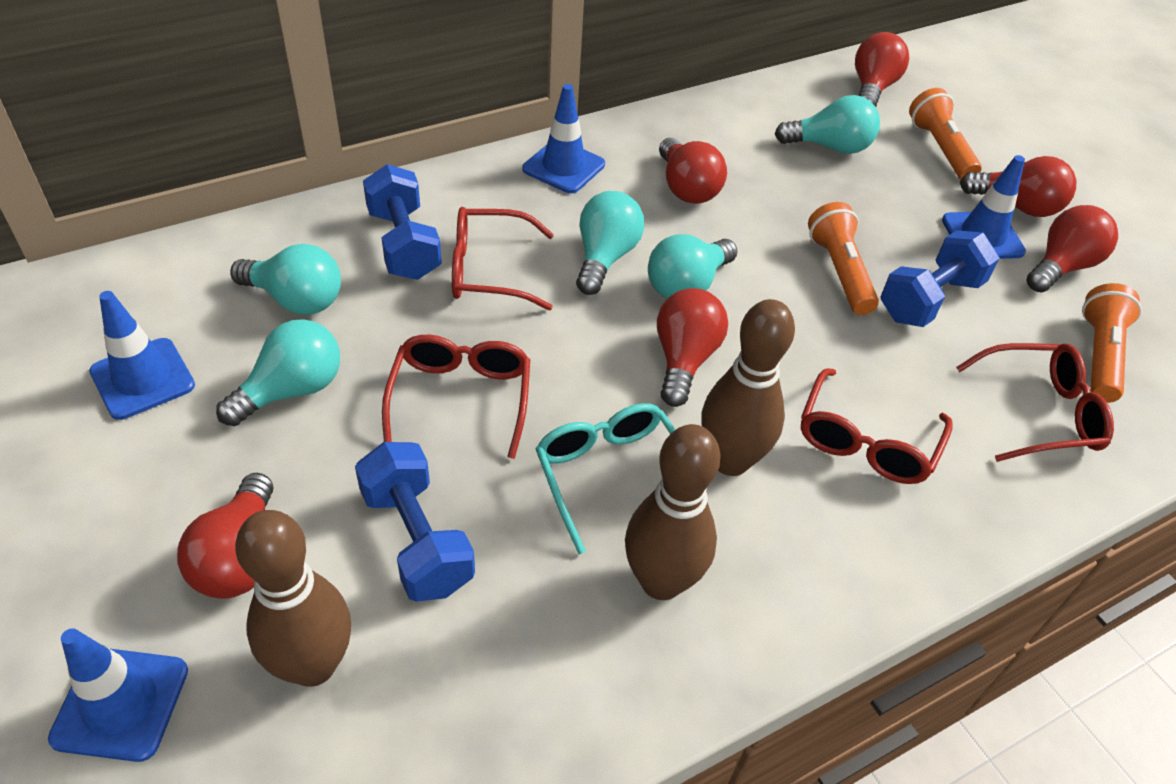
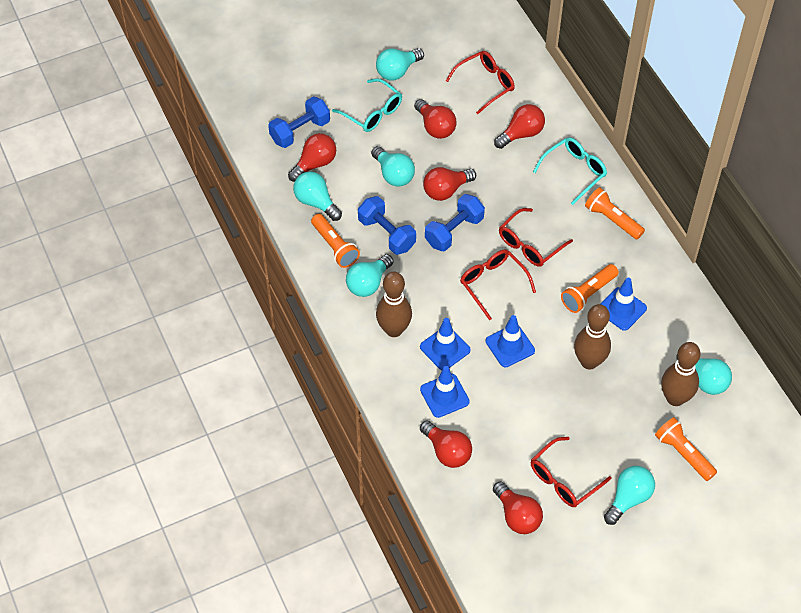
orange flashlight: [808,202,879,315] [909,88,982,179] [1082,283,1142,403] = 3 -> [311,214,360,268] [561,264,619,313] [585,187,645,239] [655,417,717,481] = 4
turquoise glasses: [535,403,676,554] = 1 -> [332,78,402,132] [533,137,607,205] = 2
turquoise light bulb: [216,319,340,426] [230,244,341,315] [576,191,644,295] [648,234,738,299] [775,95,880,154] = 5 -> [293,172,342,221] [346,254,394,297] [371,146,415,187] [376,48,424,81] [604,466,655,525] [676,357,732,395] = 6

